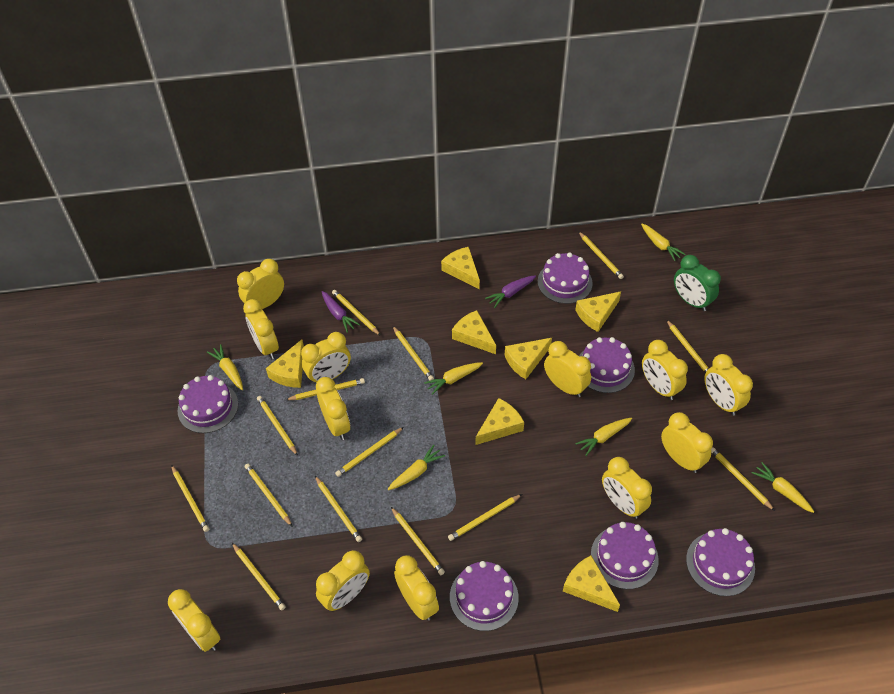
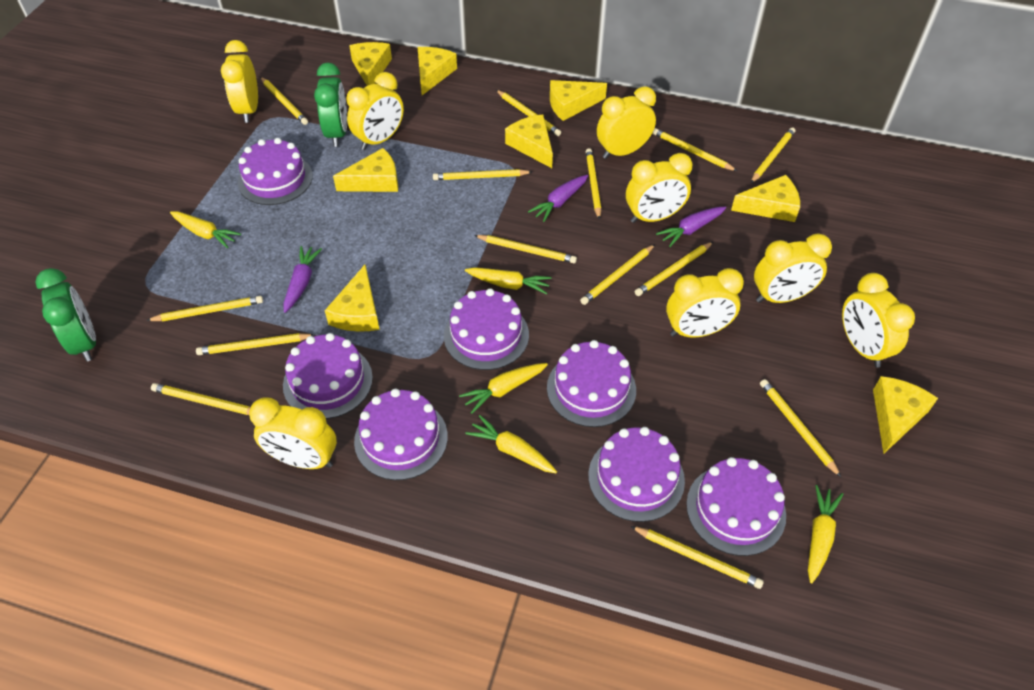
green clock: [674,255,721,311] = 1 -> [35,268,96,361] [314,62,347,147] = 2
purple cake: [178,375,238,433] [450,561,519,631] [538,253,593,304] [579,337,635,393] [591,522,659,589] [686,528,755,596] = 6 -> [238,138,313,205] [283,333,373,419] [354,389,448,480] [444,288,529,370] [547,340,636,427] [588,427,685,522] [686,457,786,556] = 7
purple carrot: [322,291,360,333] [485,275,536,308] = 2 -> [283,246,322,313] [528,175,588,222] [656,207,726,247] = 3
yellow carrot: [207,344,243,390] [388,445,445,490] [424,362,483,395] [575,418,632,456] [641,224,685,261] [752,462,814,513] = 6 -> [170,212,241,248] [459,363,548,414] [465,267,551,295] [466,415,557,473] [808,485,843,583] = 5
yellow cheese: [266,339,304,388] [441,247,480,289] [452,310,496,354] [475,398,524,445] [505,338,552,379] [563,556,620,612] [575,291,621,332] = 7 -> [325,265,380,332] [333,148,398,192] [349,42,392,86] [418,47,457,95] [505,114,553,168] [550,80,607,121] [731,175,800,222] [873,376,938,454] = 8
yellow clock: [168,589,220,652] [237,259,284,309] [243,299,279,359] [301,332,351,384] [316,377,350,440] [316,550,370,611] [394,555,439,621] [544,341,591,397] [602,457,652,519] [642,340,688,400] [661,412,713,473] [705,354,753,416] = 12 -> [221,40,258,123] [249,397,337,469] [347,72,404,150] [597,87,656,159] [626,153,693,223] [666,268,744,338] [754,233,832,303] [842,273,915,368] = 8

